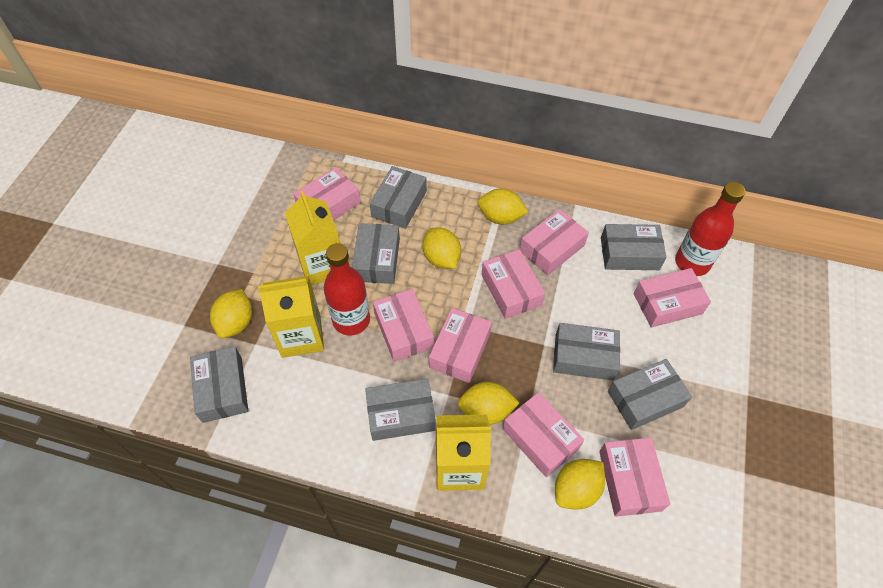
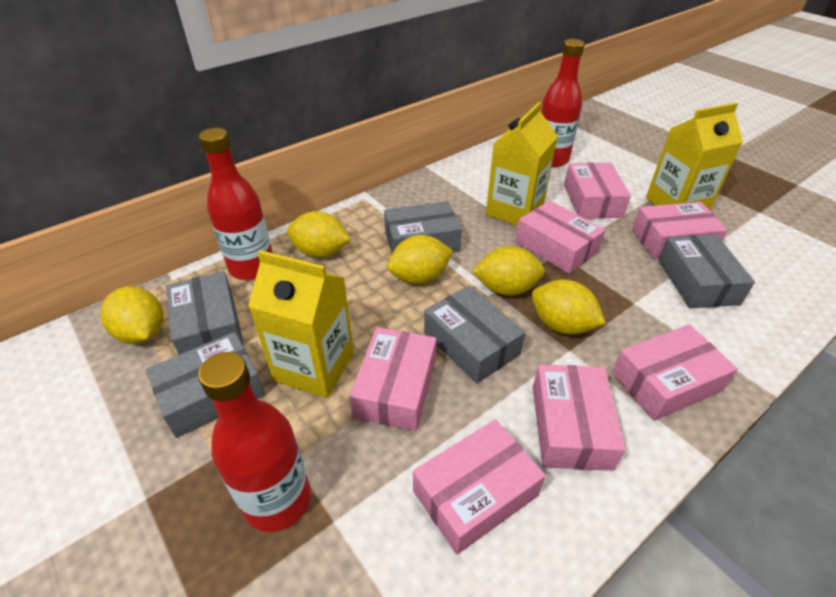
grey box: [190,346,248,423] [352,223,400,284] [365,379,436,441] [370,166,427,229] [553,323,620,380] [601,224,666,270] [608,359,692,430] = 7 -> [146,332,265,438] [166,271,244,355] [384,201,462,253] [424,286,526,383] [658,234,755,308] = 5
pink box: [293,167,361,221] [373,289,434,362] [429,308,492,383] [481,249,545,319] [503,392,584,477] [520,209,589,275] [599,438,670,517] [634,268,711,328] = 8 -> [349,327,437,431] [413,419,546,555] [516,201,605,274] [533,364,626,471] [564,162,631,219] [612,324,738,421] [632,202,728,259] = 7
red bottle: [324,243,370,335] [675,182,745,276] = 2 -> [198,352,311,532] [199,128,273,280] [541,39,585,167] = 3

